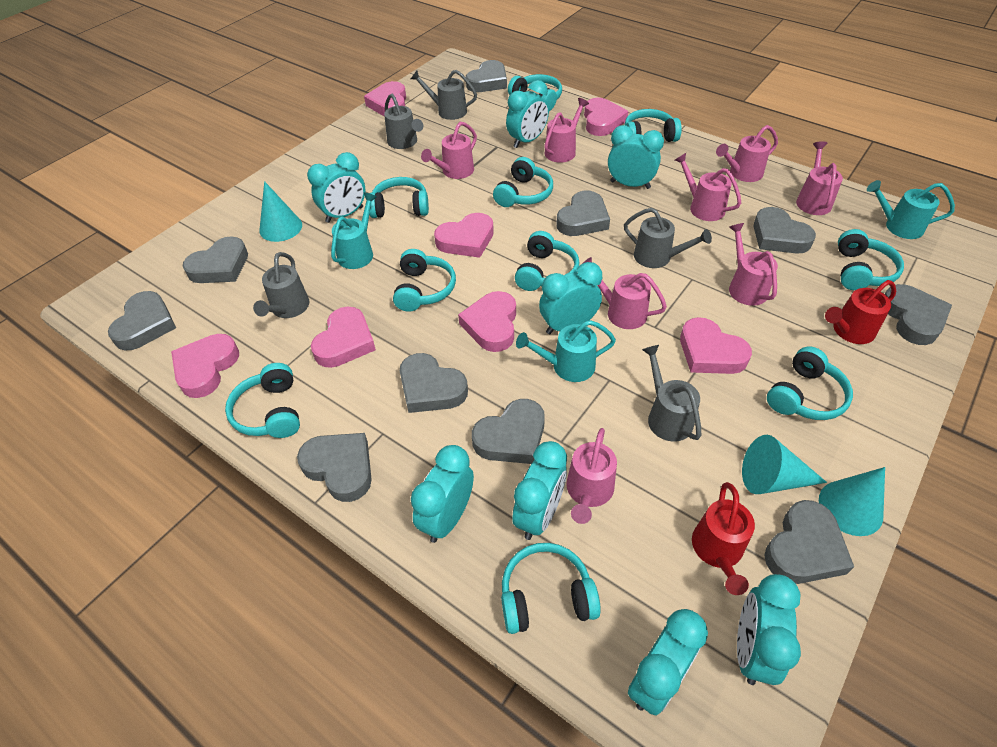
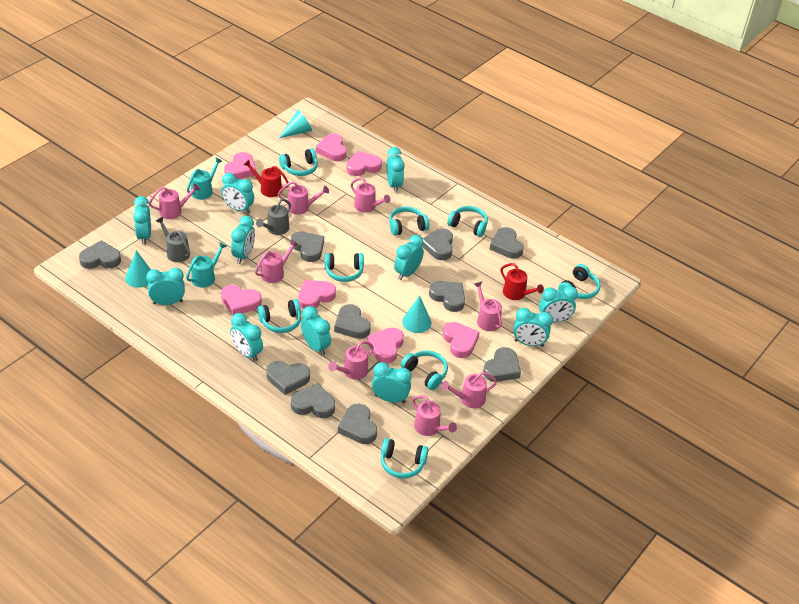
grey watering can: [253,252,309,318] [384,94,423,149] [411,70,477,120] [624,208,712,268] [642,345,701,442] = 5 -> [156,217,190,262] [256,199,291,235] = 2
turquoise clock: [307,152,366,223] [411,445,474,543] [506,80,549,148] [512,441,567,540] [539,262,602,334] [608,125,664,189] [628,609,708,716] [737,574,801,685] = 8 -> [133,196,151,245] [146,268,185,305] [221,173,254,214] [230,313,263,361] [231,216,255,264] [301,306,331,356] [372,362,412,403] [387,147,405,193] [394,235,424,280] [513,308,553,347] [539,286,578,322] = 11
turquoise headphones: [225,363,300,438] [369,177,429,218] [393,249,456,312] [493,157,553,207] [501,543,601,634] [508,74,562,111] [515,231,580,291] [624,109,682,142] [767,346,853,420] [838,229,904,290] = 10 -> [257,299,301,333] [279,148,318,176] [324,253,364,282] [381,438,428,479] [389,206,429,235] [401,350,448,390] [447,206,488,237] [558,264,600,299] = 8
turquoise watering can: [331,192,377,269] [516,320,616,382] [867,180,955,239] = 3 -> [186,242,227,288] [187,157,222,200] = 2

